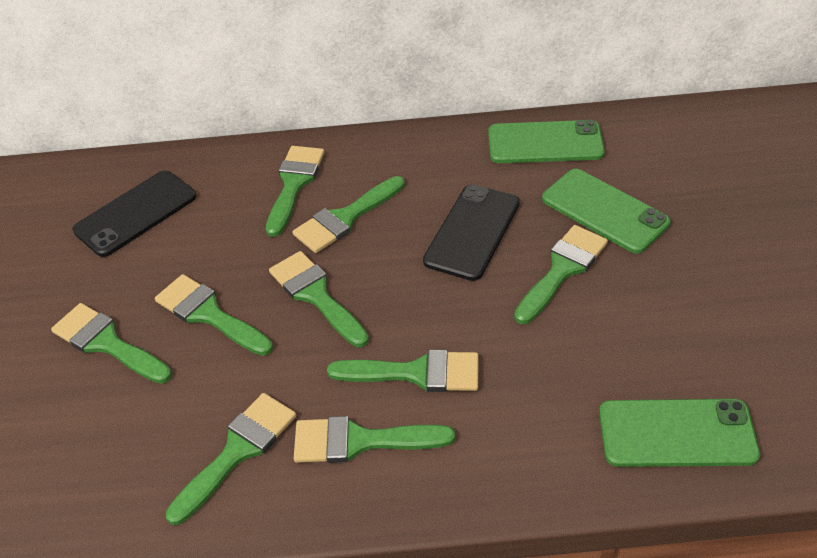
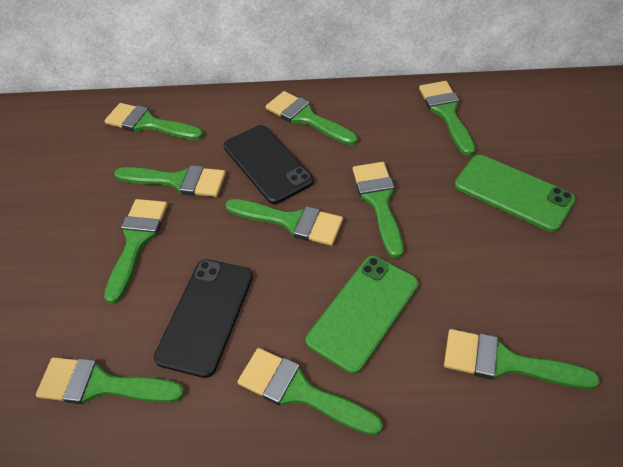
green brush: [51,303,172,384] [155,274,273,356] [166,393,296,525] [266,146,325,237] [269,251,369,347] [293,176,405,253] [294,416,455,463] [327,350,479,392] [514,225,608,324] = 9 -> [36,357,185,404] [104,199,168,304] [105,103,203,140] [114,165,226,197] [225,199,343,246] [238,348,383,436] [266,91,358,146] [353,162,404,258] [419,81,475,156] [444,329,600,389] = 10
green phone: [488,120,605,163] [542,169,671,254] [599,399,760,467] = 3 -> [306,256,419,374] [454,155,576,232] = 2

